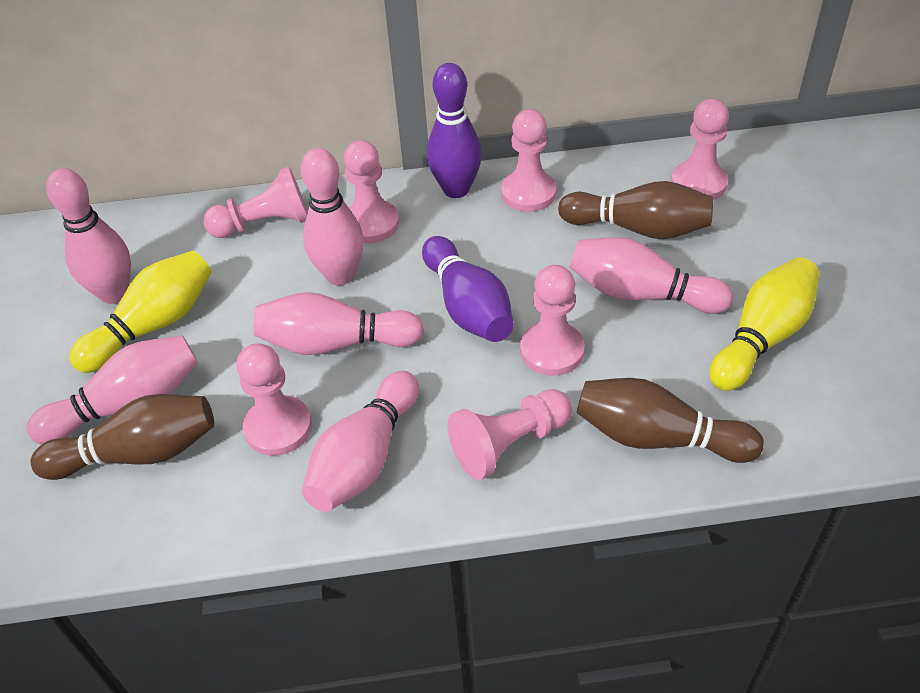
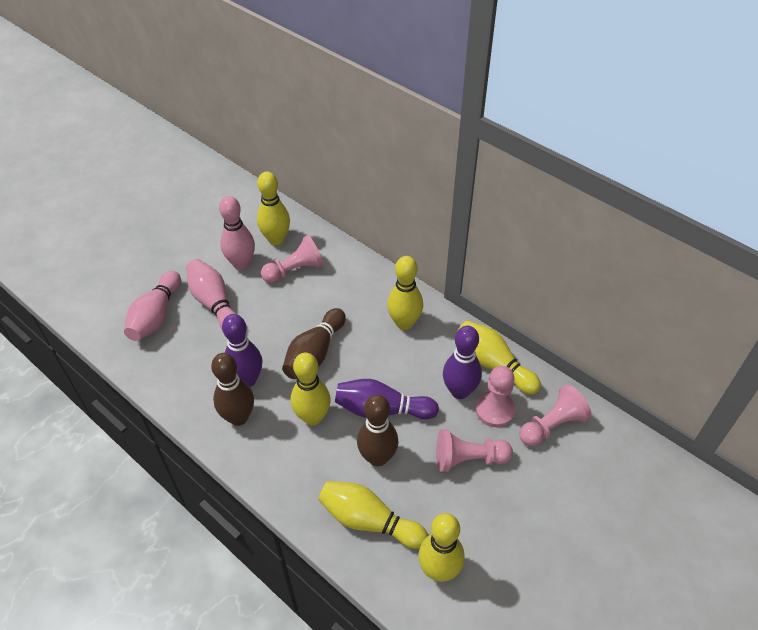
pink bowling pin: [26,336,198,444] [46,168,131,304] [254,292,424,355] [301,148,364,285] [302,371,419,512] [570,237,733,314] = 6 -> [124,271,181,341] [186,259,236,329] [219,196,255,270] = 3
pink pawn: [203,166,308,238] [236,343,312,456] [344,140,399,243] [447,389,572,480] [501,109,557,212] [520,265,585,376] [671,99,729,200] = 7 -> [261,235,324,283] [436,429,513,472] [476,366,516,427] [519,384,592,446] = 4
purple bowling pin: [422,236,514,342] [427,63,482,198] = 2 -> [222,314,262,387] [335,379,439,420] [443,326,482,399] = 3
yellow bowling pin: [69,250,212,373] [709,257,819,391] = 2 -> [257,172,290,245] [291,353,331,426] [318,481,428,549] [387,256,423,330] [418,513,465,582] [456,320,541,395] = 6

